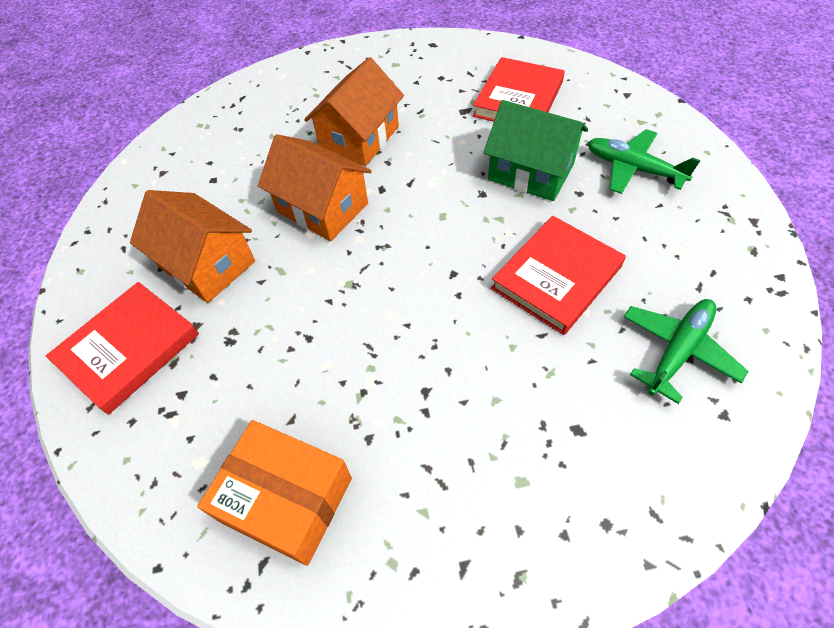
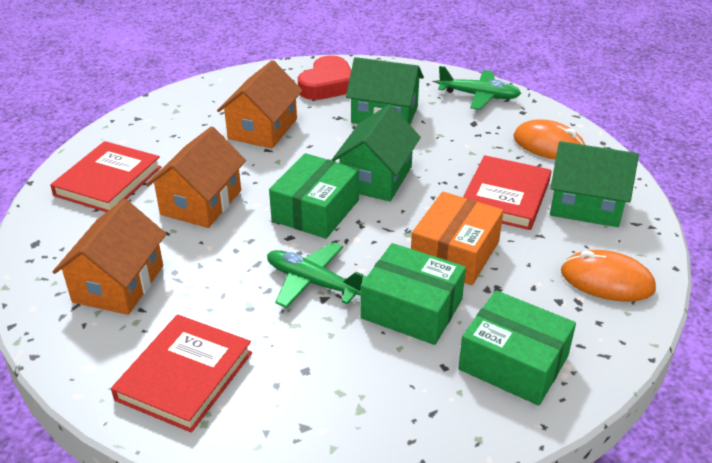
green box: none = 0 -> [269,153,359,239] [360,243,466,345] [458,290,576,406] = 3
green house: [483,100,588,201] = 1 -> [332,104,421,202] [346,57,424,125] [550,141,639,227] = 3
orange mouse: none = 0 -> [513,120,585,160] [561,250,656,302] = 2
red heart: none = 0 -> [298,55,351,100] = 1

